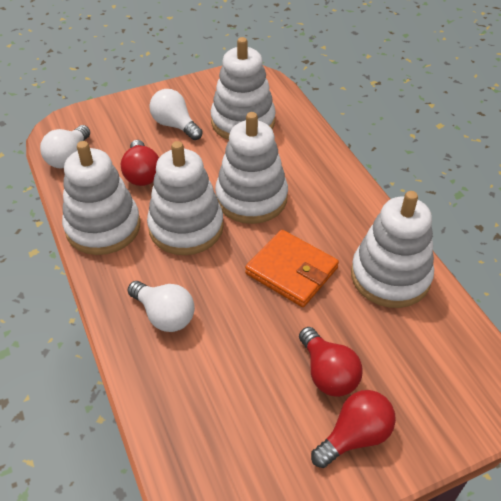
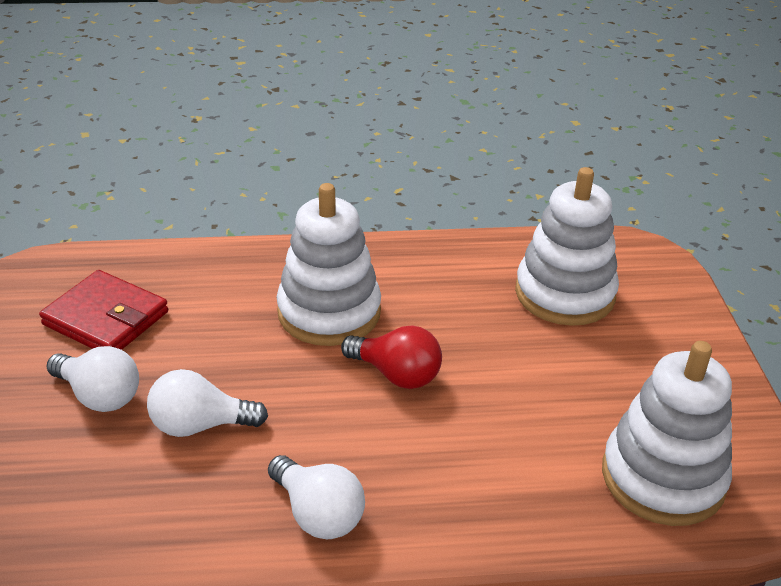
orange wallet: [245,230,339,307] = 1 -> none = 0
red light bulb: [121,140,159,186] [299,327,363,397] [311,390,396,468] = 3 -> [341,325,442,389] = 1
red wallet: none = 0 -> [39,270,168,350] = 1
white stacking toy: [62,141,140,255] [147,141,224,255] [210,37,276,140] [215,112,288,224] [351,191,434,308] = 5 -> [277,183,381,346] [515,167,619,326] [602,341,732,526] = 3

